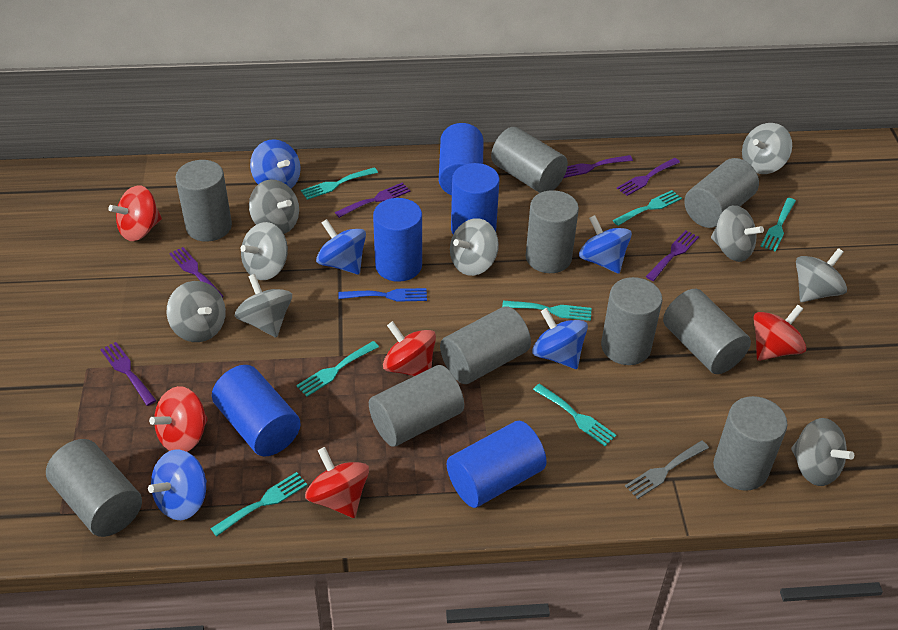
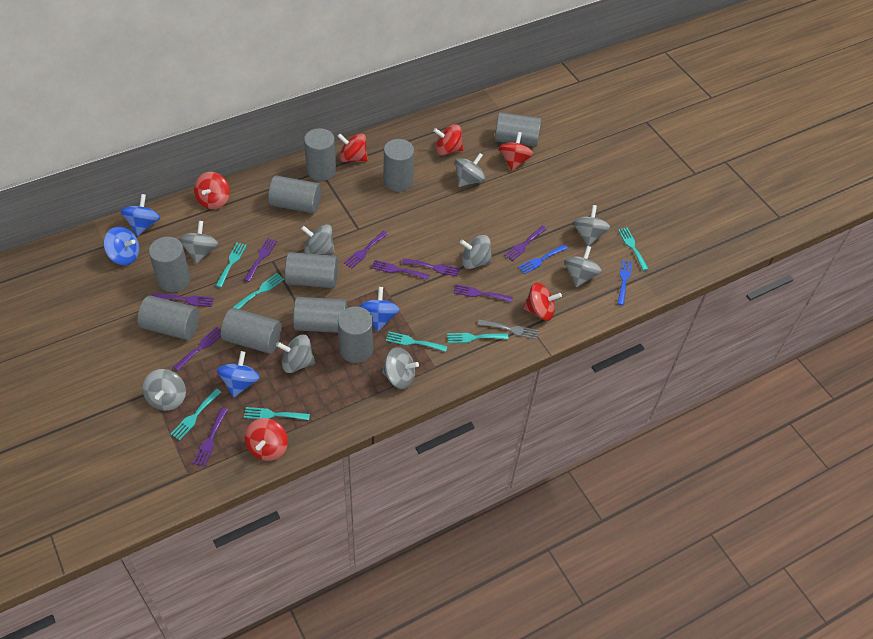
blue cylinder: [212,365,301,456] [373,198,422,282] [439,123,483,195] [447,421,547,508] [451,163,500,234] = 5 -> none = 0
blue fork: [338,288,427,302] = 1 -> [518,244,568,274] [617,260,633,305] = 2
blue spinning top: [148,450,207,520] [250,139,301,188] [316,219,366,275] [532,308,588,369] [579,215,632,274] = 5 -> [104,227,139,265] [121,194,160,236] [217,351,260,397] [359,287,400,331] = 4
purple fork: [100,342,157,406] [169,247,224,298] [335,182,411,218] [564,155,633,178] [617,158,680,196] [646,230,699,281] = 6 -> [153,293,214,307] [173,327,221,371] [193,408,228,467] [244,238,277,282] [344,231,388,269] [371,260,429,280] [402,258,460,277] [453,284,513,302] [504,226,547,261] = 9
red spinning top: [108,185,162,241] [149,386,208,452] [305,447,369,518] [383,321,436,376] [753,305,806,361] = 5 -> [194,172,230,209] [245,418,288,461] [337,134,368,162] [433,124,463,156] [499,132,534,171] [523,283,562,321] = 6

